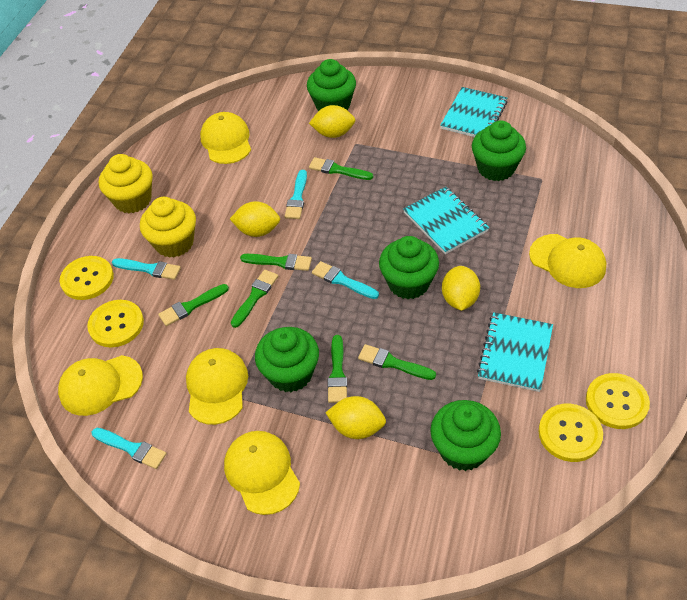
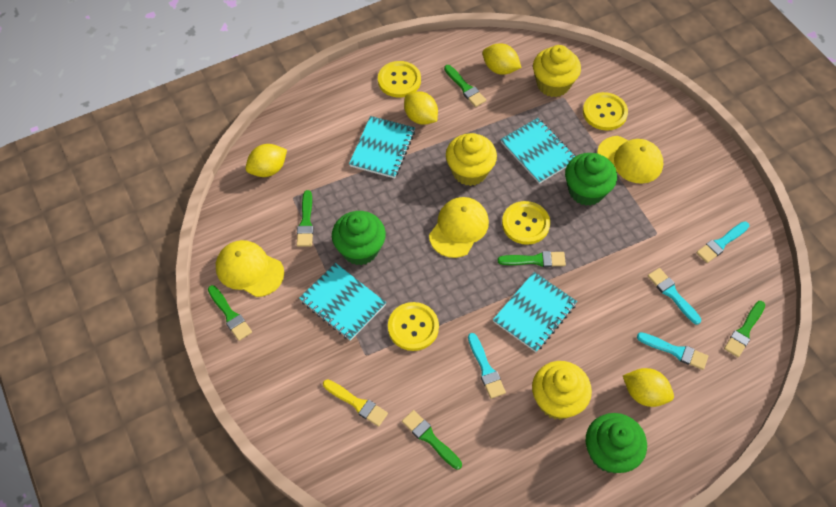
green cupcake: [255,327,319,392] [307,59,356,111] [379,236,439,299] [430,400,501,471] [472,120,526,181] = 5 -> [332,211,386,265] [565,153,617,206] [586,413,647,473] = 3
turquoise notebook: [403,187,489,254] [440,87,508,137] [477,312,553,392] = 3 -> [299,263,386,341] [349,116,415,179] [493,272,577,352] [500,118,575,184] = 4
yellow brush: none = 0 -> [323,379,388,427] = 1
yellow cap: [58,355,143,416] [186,348,248,425] [200,112,251,164] [224,431,300,515] [529,234,606,288] = 5 -> [216,240,284,297] [429,197,489,258] [597,136,663,184] = 3
yellow cupcake: [99,154,153,214] [140,197,196,258] = 2 -> [446,133,497,186] [532,361,592,420] [533,45,581,97] = 3

